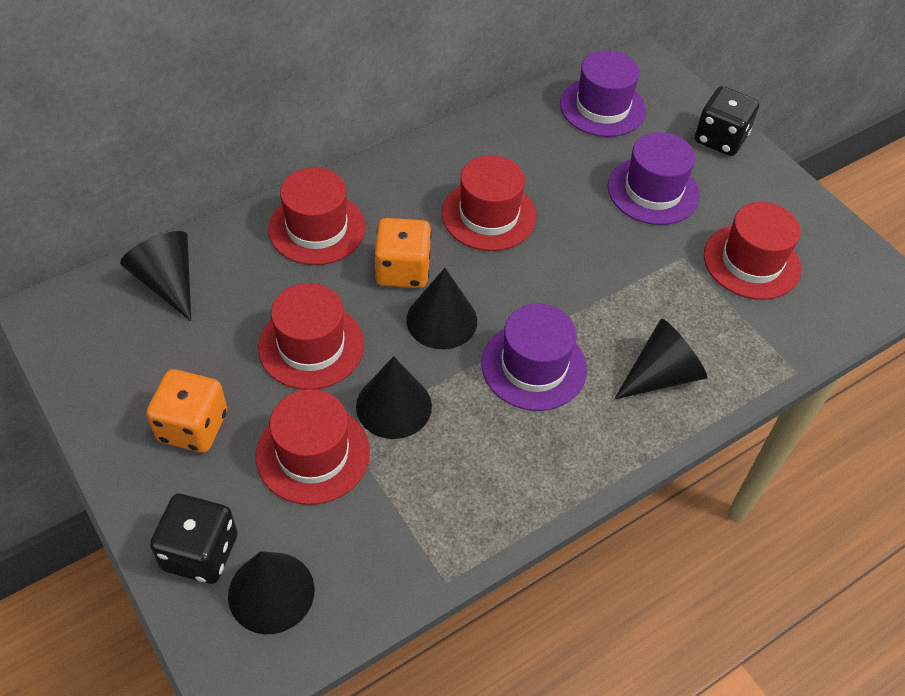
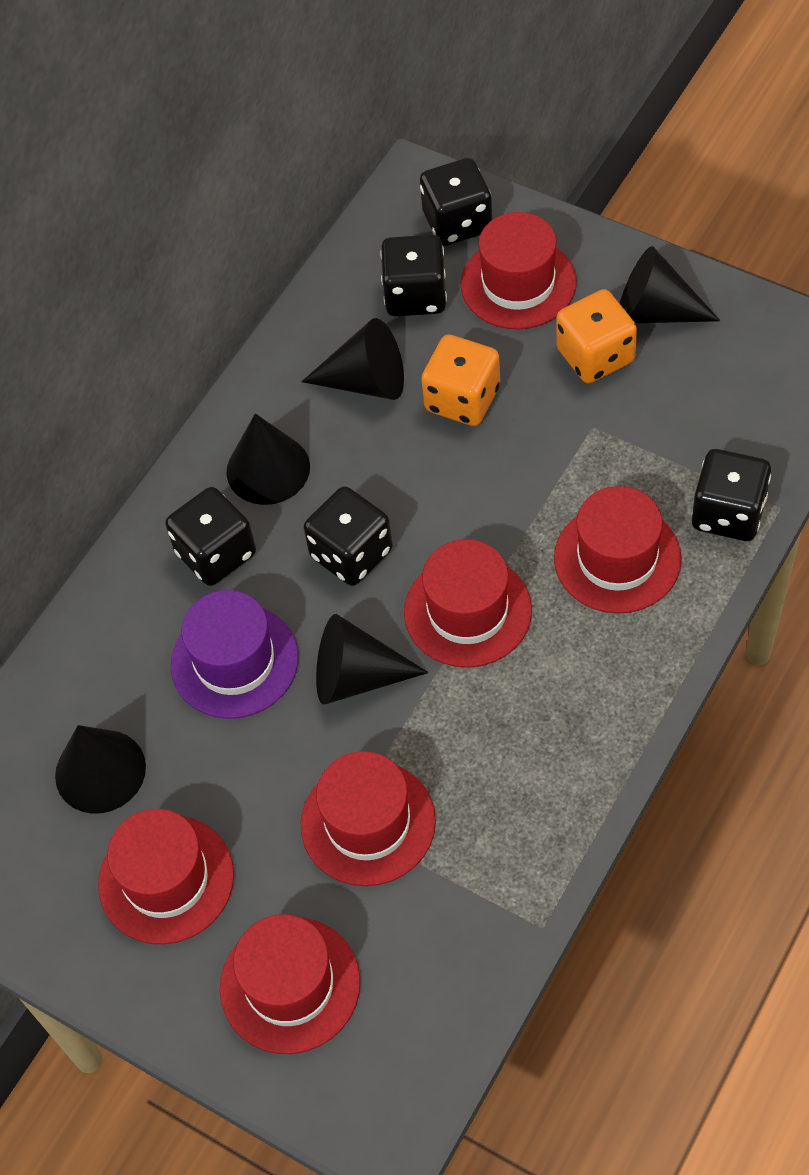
black dice: [150,494,237,584] [695,86,759,156] = 2 -> [165,487,256,586] [304,486,393,586] [381,235,447,317] [420,158,492,246] [691,449,771,541] = 5
purple hat: [481,304,587,411] [560,50,646,137] [608,132,700,225] = 3 -> [171,590,299,719] = 1
red hat: [256,389,370,505] [258,283,364,390] [268,167,366,265] [442,155,536,251] [704,202,801,300] = 5 -> [98,809,234,944] [220,914,360,1054] [301,751,436,886] [404,539,532,668] [461,212,577,329] [554,486,682,614] = 6

